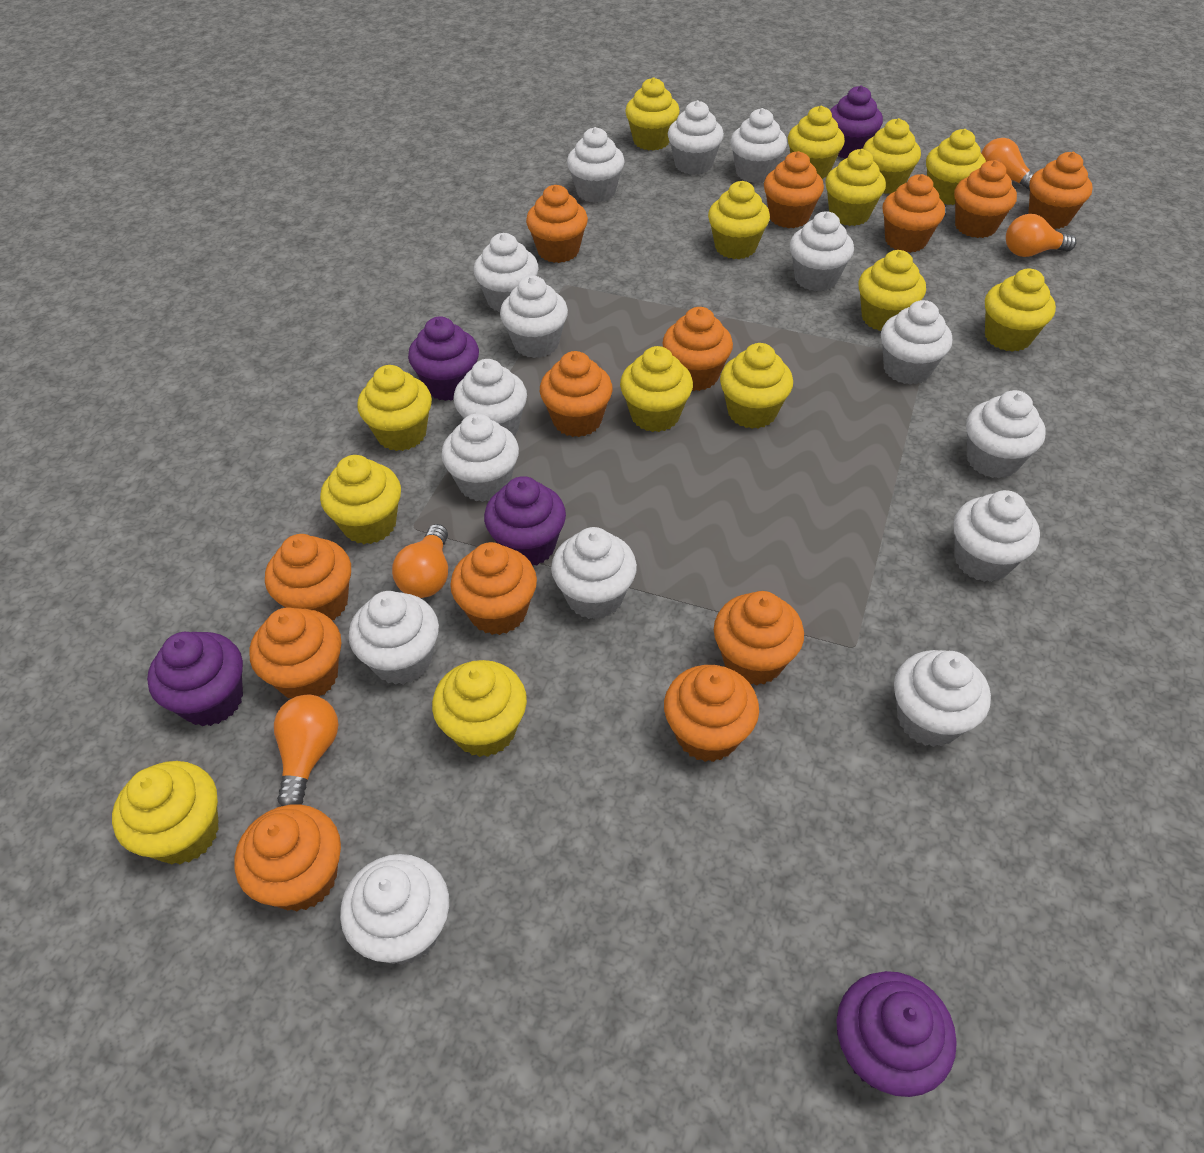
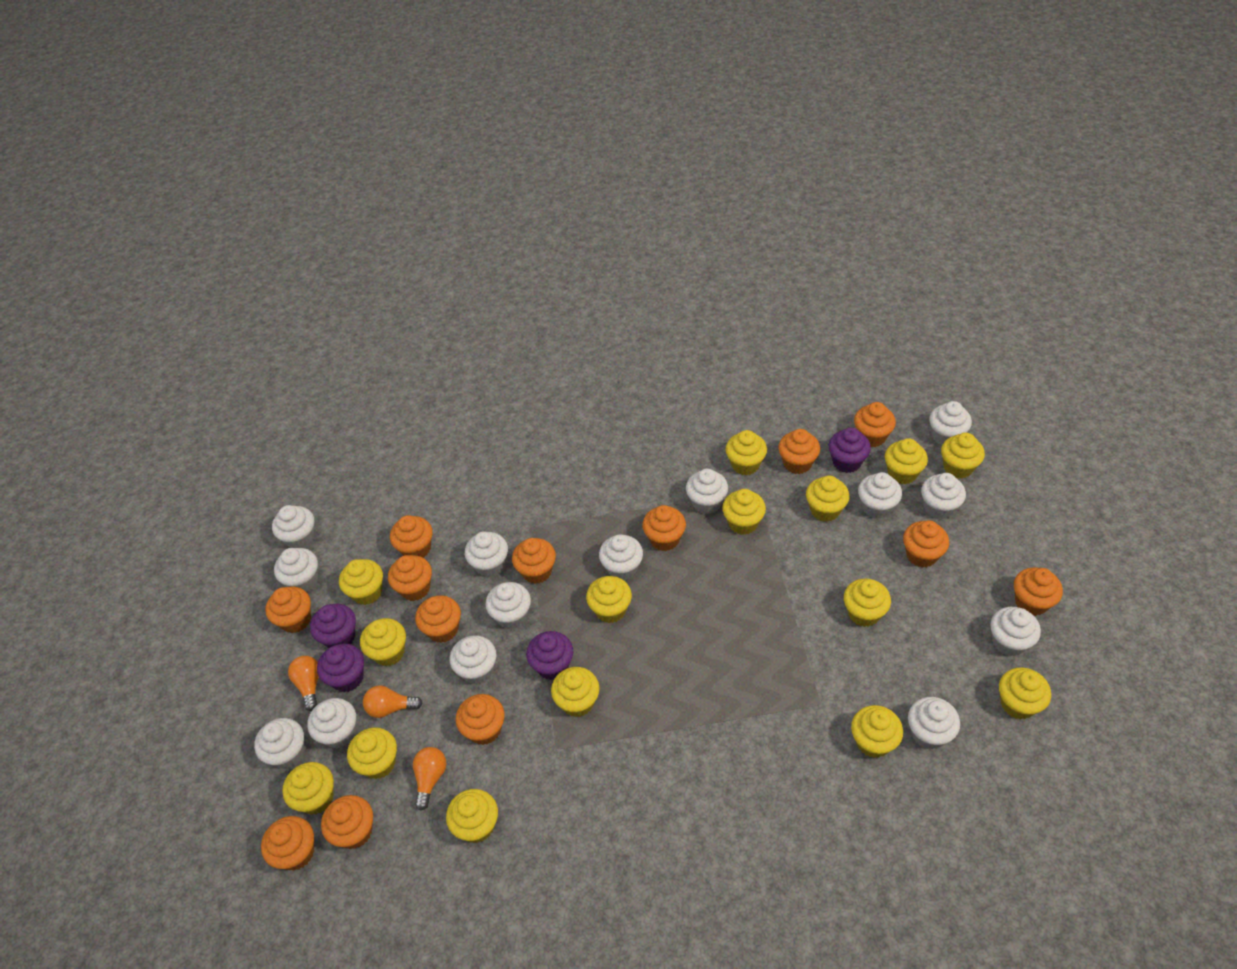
orange light bulb: [274,695,338,806] [392,524,448,598] [981,138,1034,191] [1006,214,1076,257] = 4 -> [288,656,319,711] [363,686,423,718] [413,747,446,811] = 3
purple cupcake: [147,632,243,726] [408,316,479,401] [484,476,566,565] [830,85,883,159] [836,971,957,1097] = 5 -> [310,604,356,648] [317,644,364,692] [526,631,573,680] [828,427,871,473] = 4
white cupcake: [340,854,449,965] [349,591,439,685] [441,414,519,502] [454,359,527,436] [474,233,539,312] [500,275,568,358] [551,527,637,619] [567,127,625,203] [668,100,724,175] [730,108,787,183] [790,211,854,291] [881,300,952,385] [894,650,991,747] [954,490,1040,582] [966,390,1046,478] = 15 -> [254,718,305,769] [272,505,315,548] [274,548,318,591] [307,698,356,749] [450,635,496,684] [465,531,508,577] [485,582,531,629] [599,534,643,580] [686,469,728,514] [858,472,902,519] [908,697,960,749] [921,473,966,519] [929,401,972,446] [990,607,1041,656] = 14
yellow cupcake: [112,761,219,865] [320,455,401,544] [357,365,432,451] [432,660,527,757] [620,346,693,432] [625,77,680,151] [708,181,770,259] [720,343,793,429] [788,106,845,179] [825,149,886,226] [858,250,926,331] [863,118,921,194] [926,129,986,205] [985,268,1056,352] = 14 -> [282,762,334,815] [339,559,383,605] [347,727,397,779] [360,618,406,666] [446,789,498,843] [551,667,600,717] [586,576,632,623] [722,489,766,535] [726,430,767,475] [806,476,849,522] [844,578,891,627] [851,705,903,758] [885,438,928,484] [941,433,985,479] [999,667,1051,719] = 15

